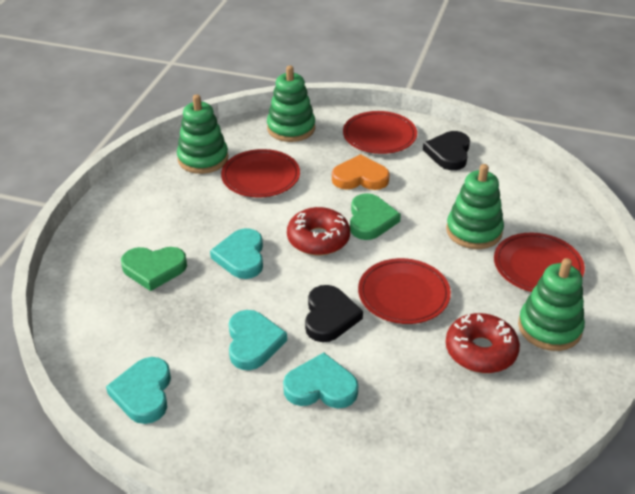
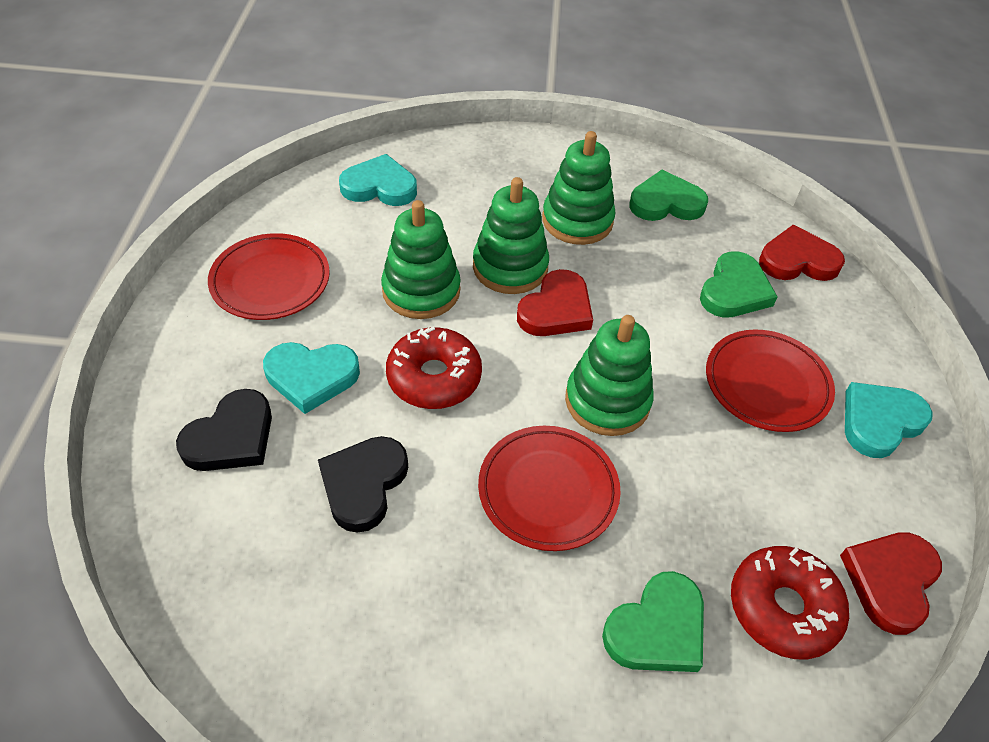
green heart: [121,247,187,291] [350,193,401,240] = 2 -> [602,571,704,672] [629,170,708,221] [700,252,778,318] = 3
orange heart: [332,154,390,190] = 1 -> none = 0
red heart: none = 0 -> [517,269,593,336] [759,225,845,281] [840,532,942,635] = 3
red plate: [221,149,300,198] [343,111,417,154] [358,258,451,324] [494,233,585,292] = 4 -> [208,233,330,320] [478,426,621,551] [706,329,835,432] = 3
turquoise heart: [106,357,171,424] [210,228,263,279] [229,310,287,370] [283,353,358,408] = 4 -> [263,342,360,414] [339,154,417,206] [845,382,933,458] = 3

